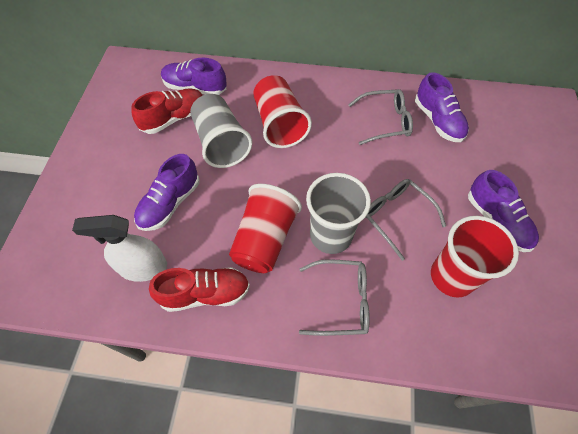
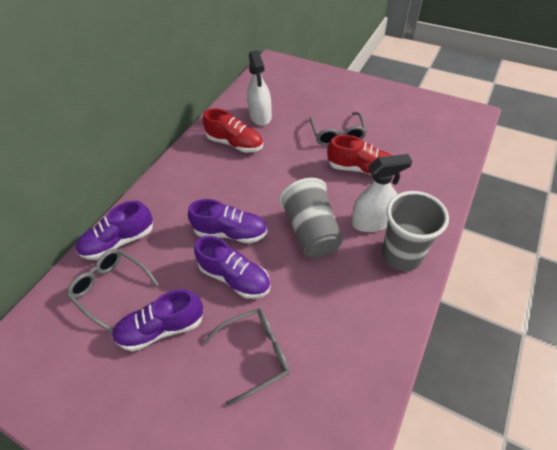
red cup: [229,184,302,273] [253,75,312,148] [431,216,519,297] = 3 -> none = 0
white spray bottle: [72,215,167,282] = 1 -> [247,50,272,126] [352,154,412,232] = 2

